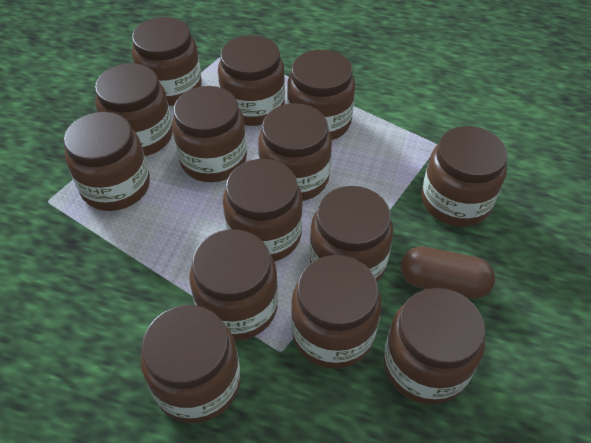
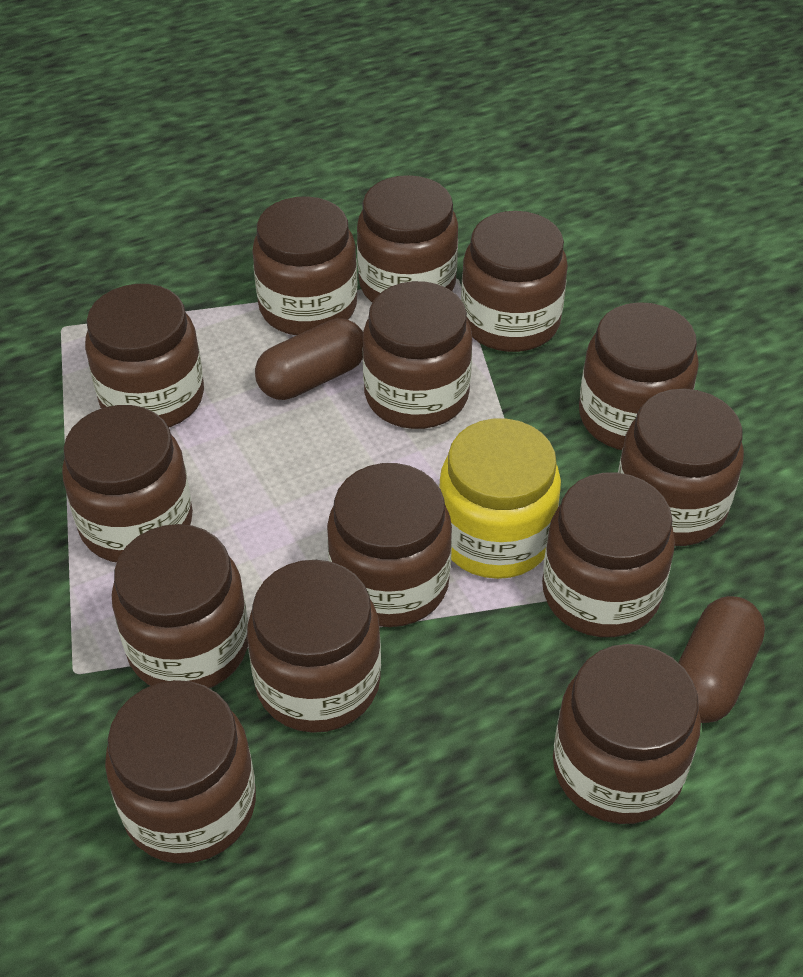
brown capsule: [401,246,495,299] = 1 -> [255,318,363,400] [678,596,765,723] = 2
yellow jar: none = 0 -> [439,419,561,579] = 1

